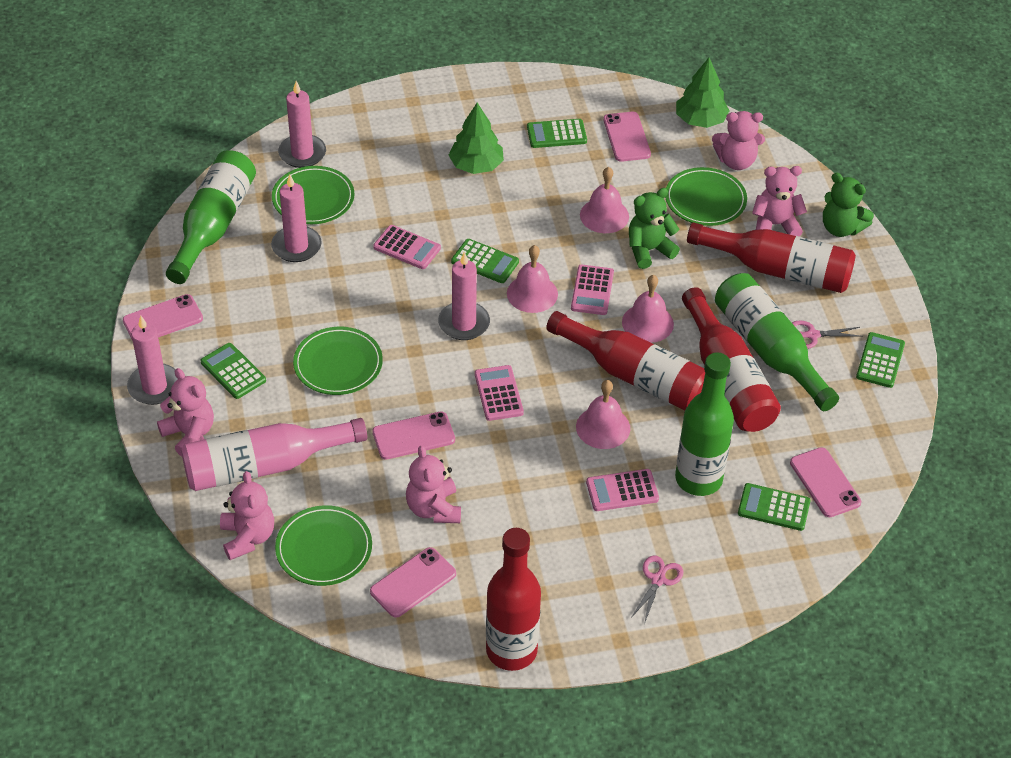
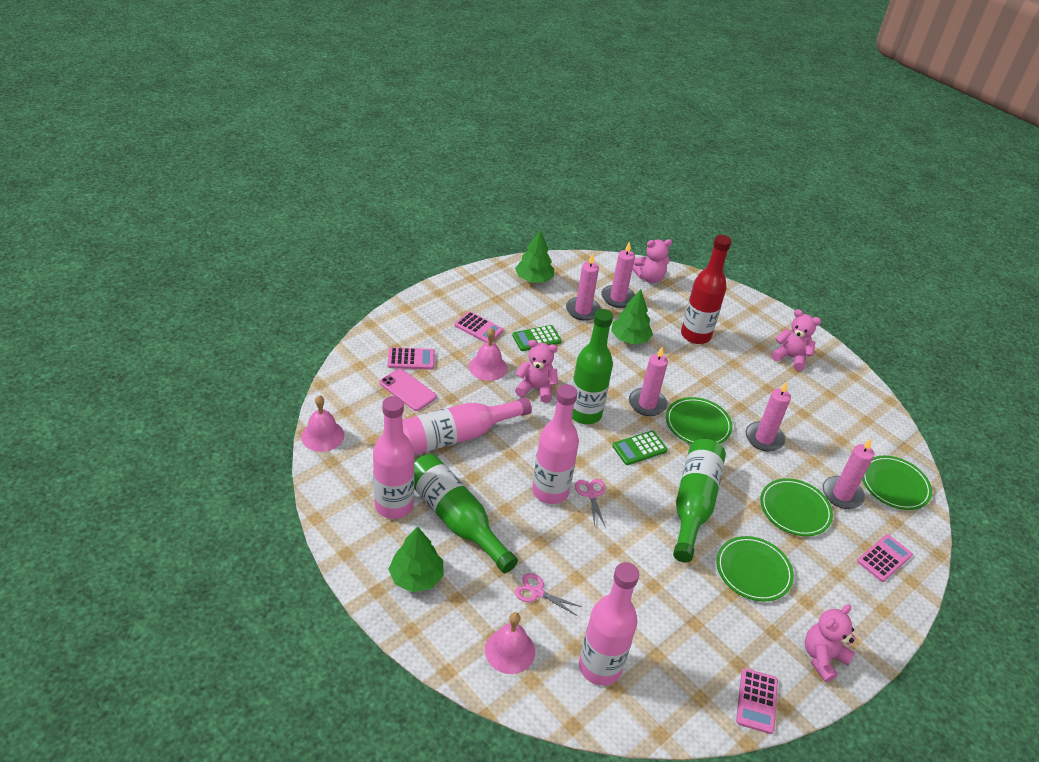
green calculator: [200,343,266,399] [451,239,519,283] [527,119,587,148] [738,483,811,531] [856,332,905,388] = 5 -> [512,325,562,351] [612,431,668,465] = 2
green teddy bear: [629,188,680,269] [823,173,874,237] = 2 -> none = 0
green tree: [448,103,504,174] [676,58,730,128] = 2 -> [388,526,444,592] [515,230,554,283] [611,290,653,344] = 3
pink bell: [507,245,558,313] [576,380,630,449] [580,167,629,233] [622,275,674,343] = 4 -> [301,395,344,452] [469,328,507,381] [485,612,535,674] = 3
pink bottle: [181,418,367,491] = 1 -> [373,396,415,519] [402,397,532,455] [532,384,579,504] [579,562,639,686] = 4
pink candle: [127,316,178,405] [271,174,322,262] [278,81,326,168] [438,252,490,340] = 4 -> [566,254,601,321] [601,241,635,308] [629,347,668,416] [745,382,791,452] [823,439,874,509] = 5
pink phone: [123,294,203,341] [370,547,456,618] [372,411,455,460] [603,112,651,162] [790,447,861,517] = 5 -> [380,369,437,411] = 1
pink teddy bear: [157,368,214,456] [220,471,274,560] [406,445,461,523] [712,111,765,170] [752,166,807,236] = 5 -> [515,340,558,403] [632,239,672,283] [771,309,821,371] [805,604,855,682] = 4
red bottle: [486,528,541,671] [546,311,705,410] [682,287,781,432] [687,222,856,293] = 4 -> [681,235,731,344] = 1

